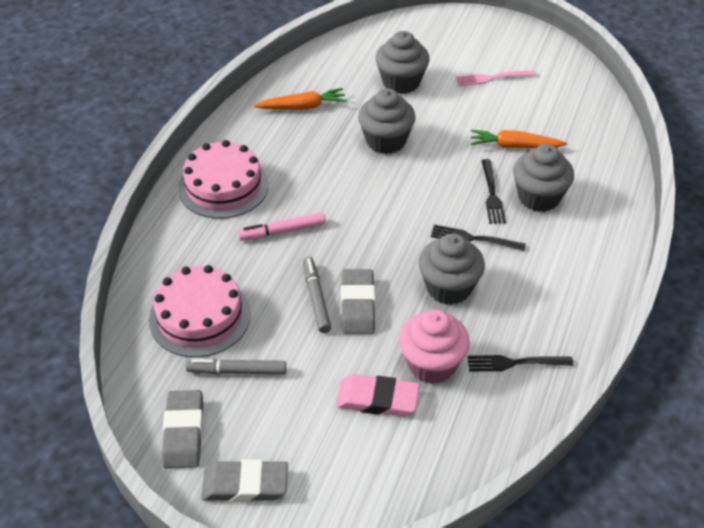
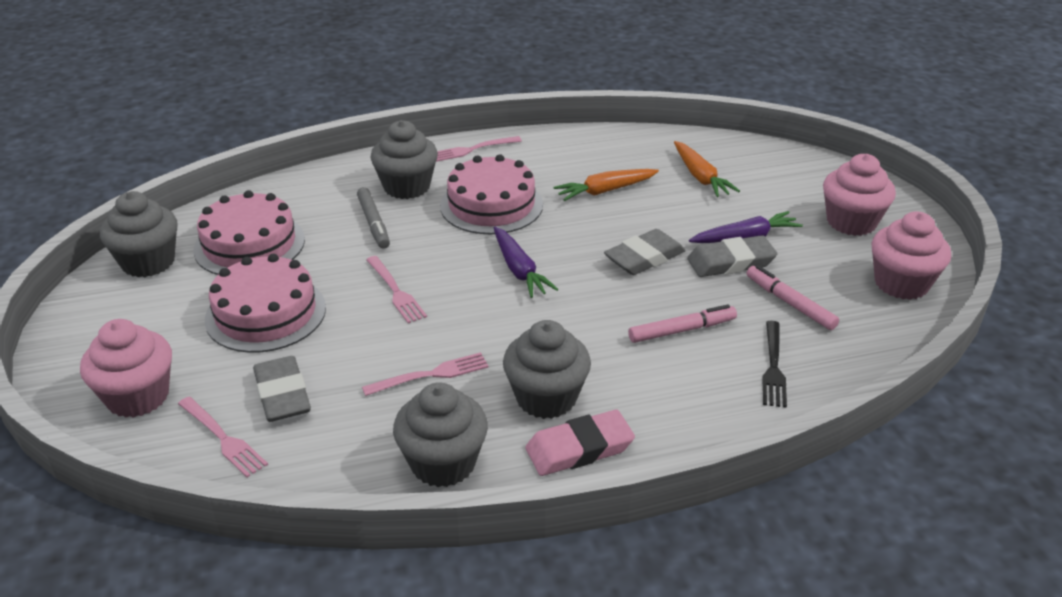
black fork: [431,225,526,251] [467,355,573,372] [481,159,506,224] = 3 -> [762,321,787,408] = 1
grey marker: [186,359,286,374] [303,257,331,333] = 2 -> [357,187,390,249] = 1
pink cake: [149,265,251,357] [178,140,269,219] = 2 -> [194,190,305,275] [205,254,326,353] [440,154,543,234] = 3
pink cupcake: [399,310,470,384] = 1 -> [80,319,172,418] [823,154,896,236] [872,211,951,300] = 3
pink fork: [456,70,537,86] = 1 -> [178,397,268,478] [362,352,489,396] [366,256,427,323] [436,136,522,162] = 4
pink marker: [238,212,326,241] = 1 -> [628,304,737,343] [747,265,839,330] = 2
purple carrot: none = 0 -> [494,227,558,298] [689,211,803,243] = 2

